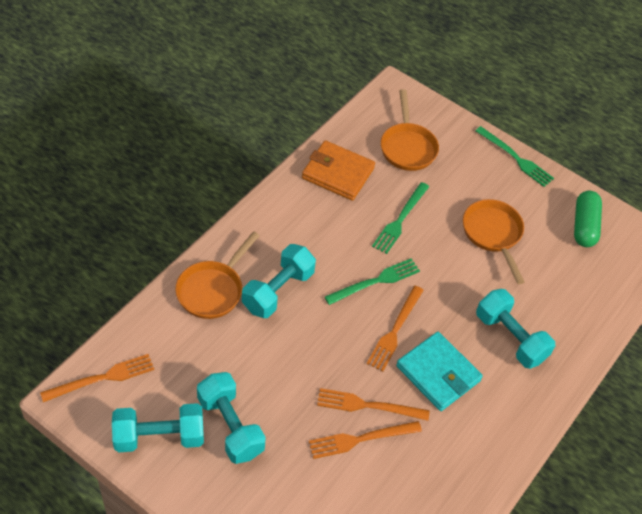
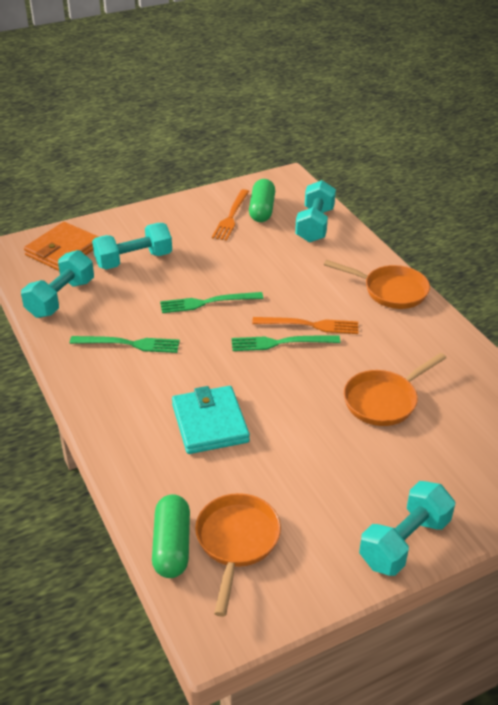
green capsule: [574,191,602,247] = 1 -> [152,494,190,578] [249,179,275,222] = 2
orange fork: [40,354,154,402] [309,421,422,459] [317,388,430,421] [367,286,424,371] = 4 -> [212,189,249,241] [252,317,358,334] = 2

